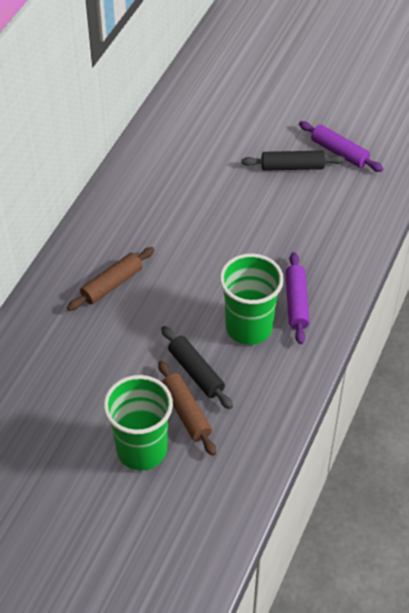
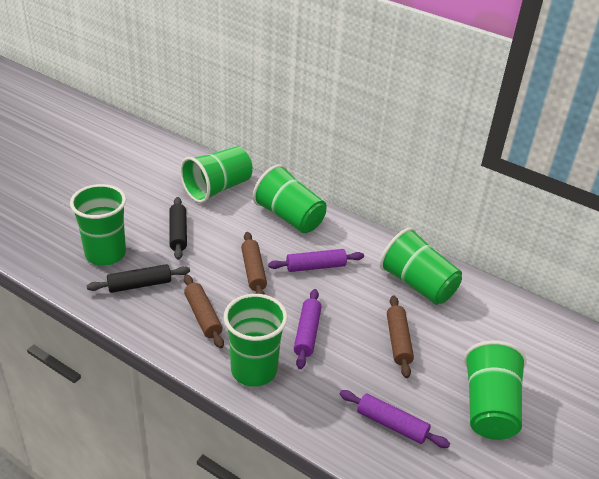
brown rolling pin: [67,247,154,311] [158,361,216,456] = 2 -> [184,275,224,349] [241,232,267,295] [387,295,414,378] = 3
green cup: [103,375,173,471] [220,253,284,345] = 2 -> [70,184,126,266] [180,146,252,203] [224,294,288,387] [253,165,326,233] [380,227,462,305] [464,340,527,440] = 6
purple rolling pin: [285,252,310,344] [299,121,384,172] = 2 -> [268,249,364,272] [294,289,322,369] [340,390,450,448] = 3

